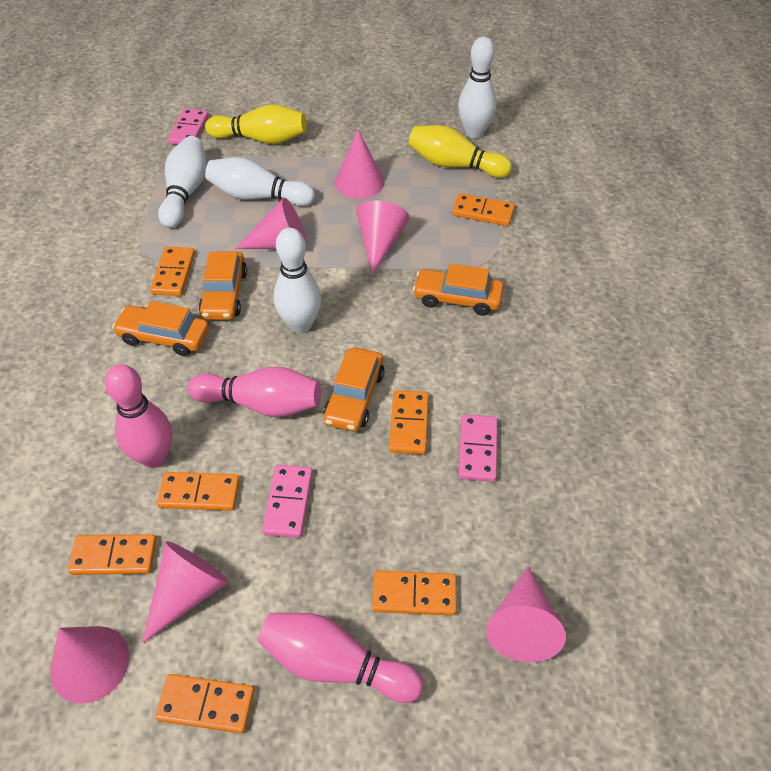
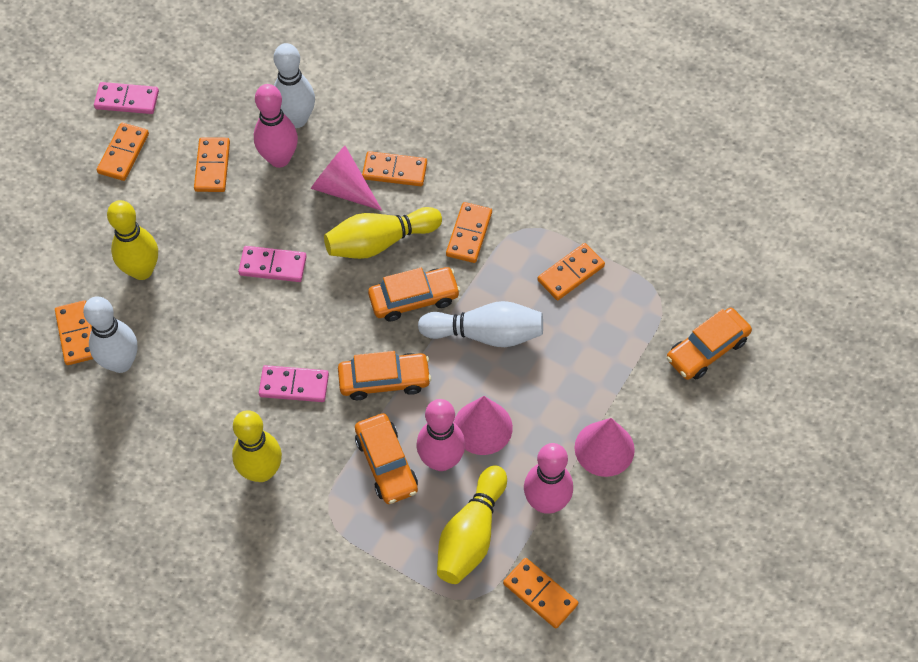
pink cone: [50,626,129,704] [142,541,229,643] [235,198,307,249] [335,130,385,199] [356,200,409,275] [486,567,566,662] = 6 -> [311,146,382,211] [454,396,513,455] [575,418,635,477] = 3
white bowling pin: [158,136,207,228] [205,157,315,206] [273,228,321,333] [458,36,496,138] = 4 -> [83,296,137,373] [274,43,315,128] [418,301,543,347] = 3
yellow bowling pin: [205,104,306,144] [408,125,512,178] = 2 -> [107,200,158,280] [232,410,282,482] [324,207,442,259] [437,465,507,584] = 4

